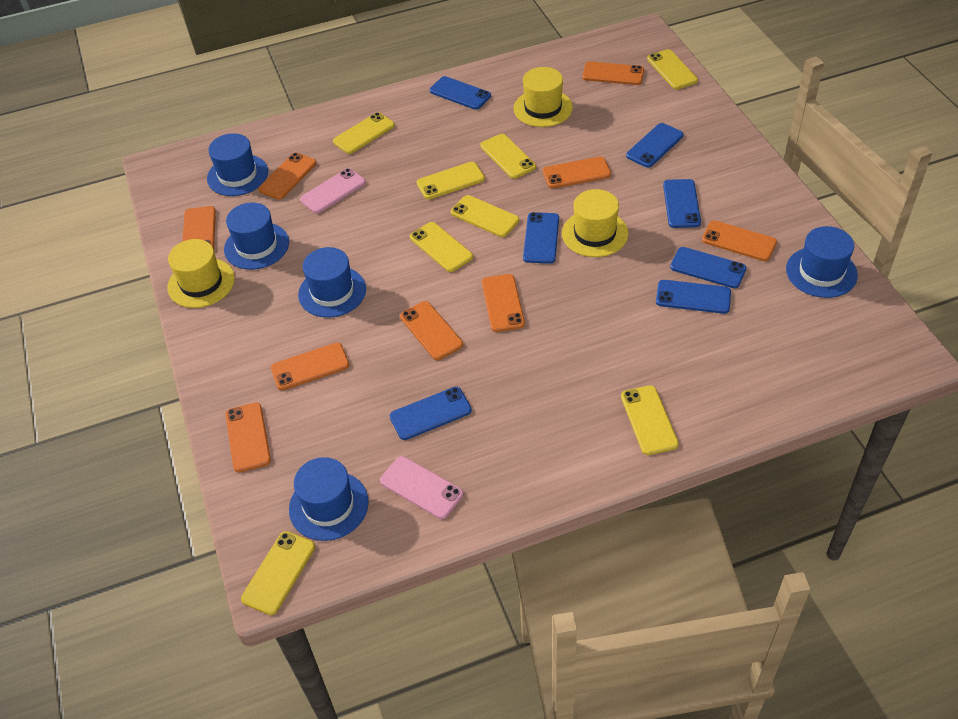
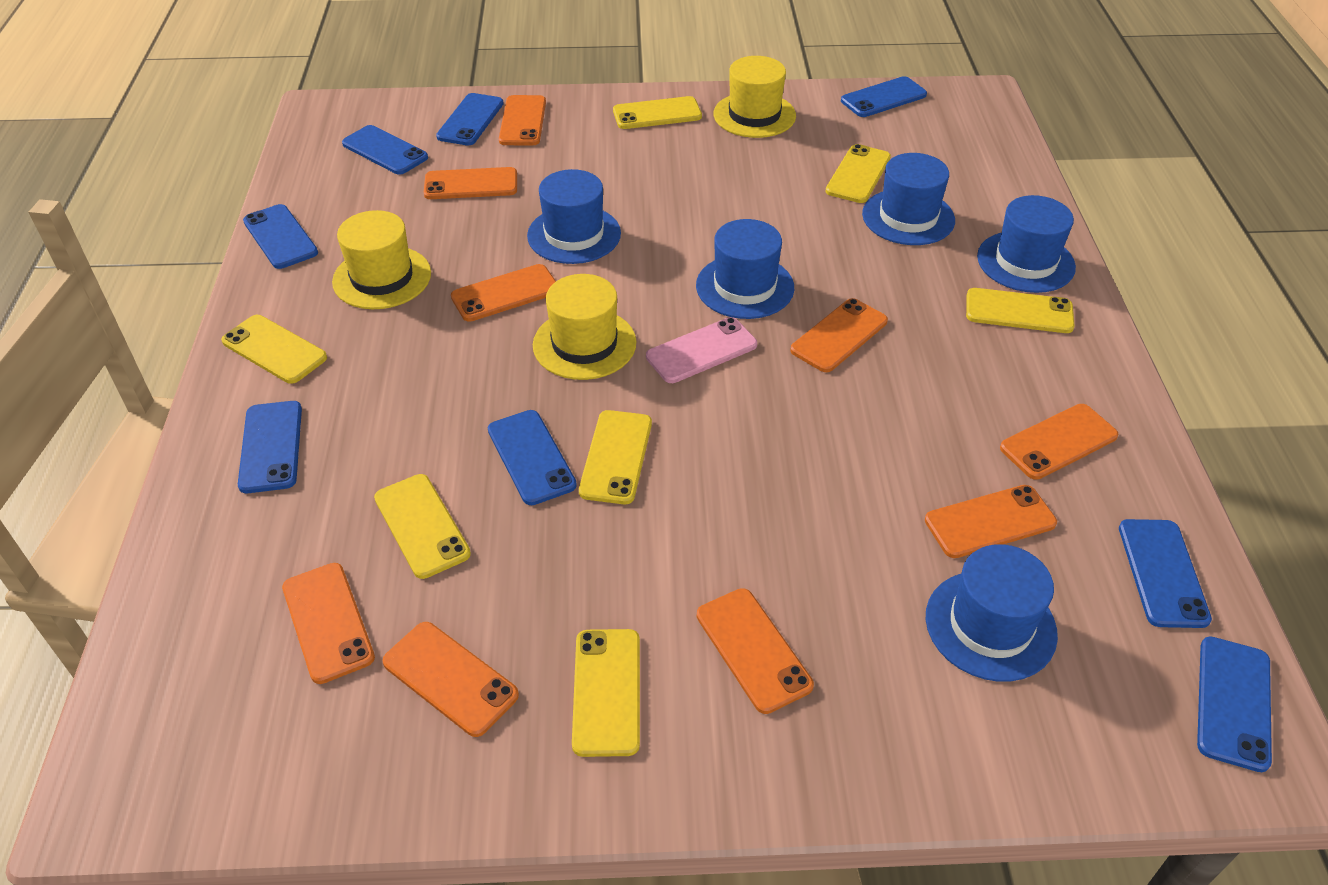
blue phone: [390,387,472,440] [430,76,491,110] [523,212,559,264] [626,123,683,168] [656,280,731,314] [663,179,701,228] [670,247,746,288] = 7 -> [238,401,302,493] [243,204,318,269] [342,125,428,175] [436,93,504,146] [488,410,577,505] [841,76,927,117] [1119,519,1212,628] [1197,636,1272,772] = 8
pink phone: [300,168,366,213] [380,456,463,519] = 2 -> [646,317,757,383] = 1
yellow phone: [241,531,315,615] [333,112,395,154] [410,222,473,272] [417,162,485,199] [451,195,519,237] [481,134,536,179] [621,385,679,455] [647,49,698,89] = 8 -> [221,315,327,384] [374,474,471,579] [572,629,640,757] [579,410,652,504] [613,96,702,129] [825,144,891,203] [966,288,1075,333] = 7

